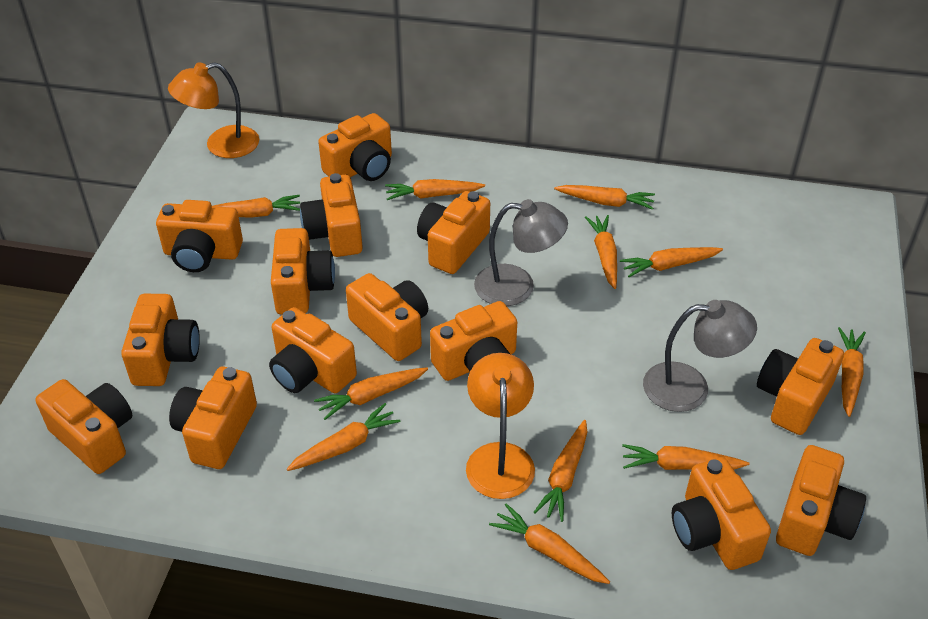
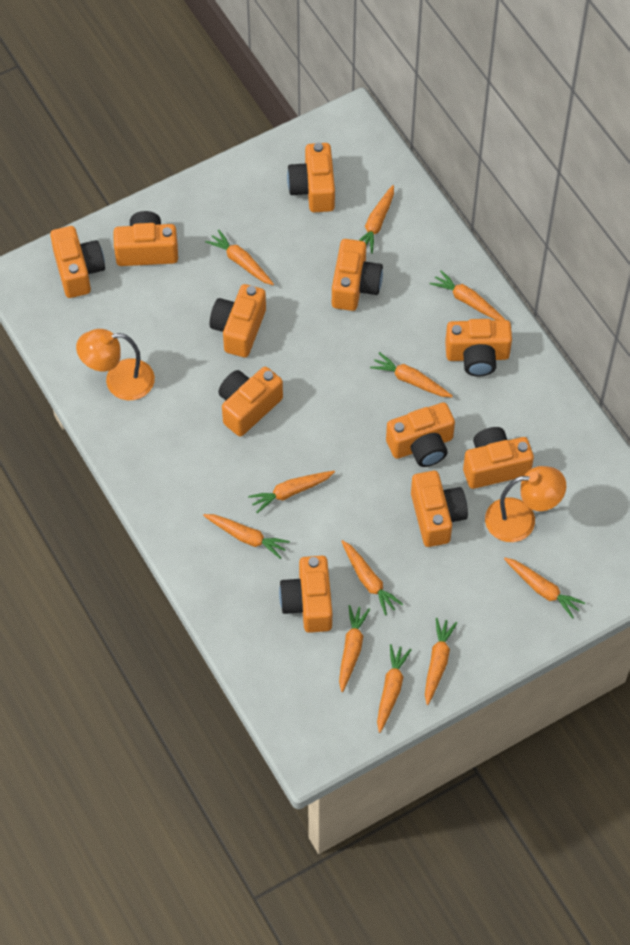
grey lamp: [474,199,568,306] [643,300,757,412] = 2 -> none = 0
orange camera: [35,379,132,474] [121,294,200,386] [156,200,243,272] [169,367,257,469] [269,307,357,393] [271,228,335,315] [300,173,363,257] [318,113,392,181] [346,273,428,361] [417,191,490,274] [430,301,517,381] [672,457,771,570] [757,338,844,435] [776,445,866,556] = 14 -> [50,226,105,298] [113,211,178,266] [210,284,266,357] [218,367,283,437] [279,556,332,633] [287,143,335,212] [332,239,383,311] [386,402,455,467] [411,471,468,547] [445,319,512,377] [463,427,534,489] = 11

